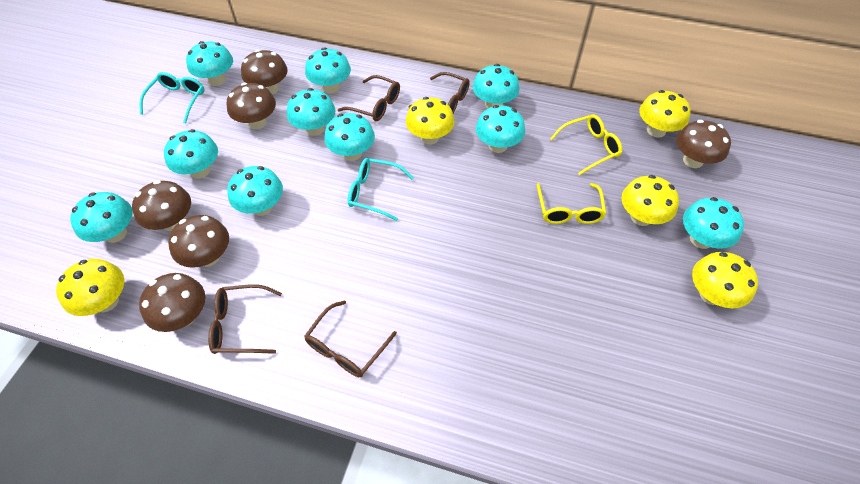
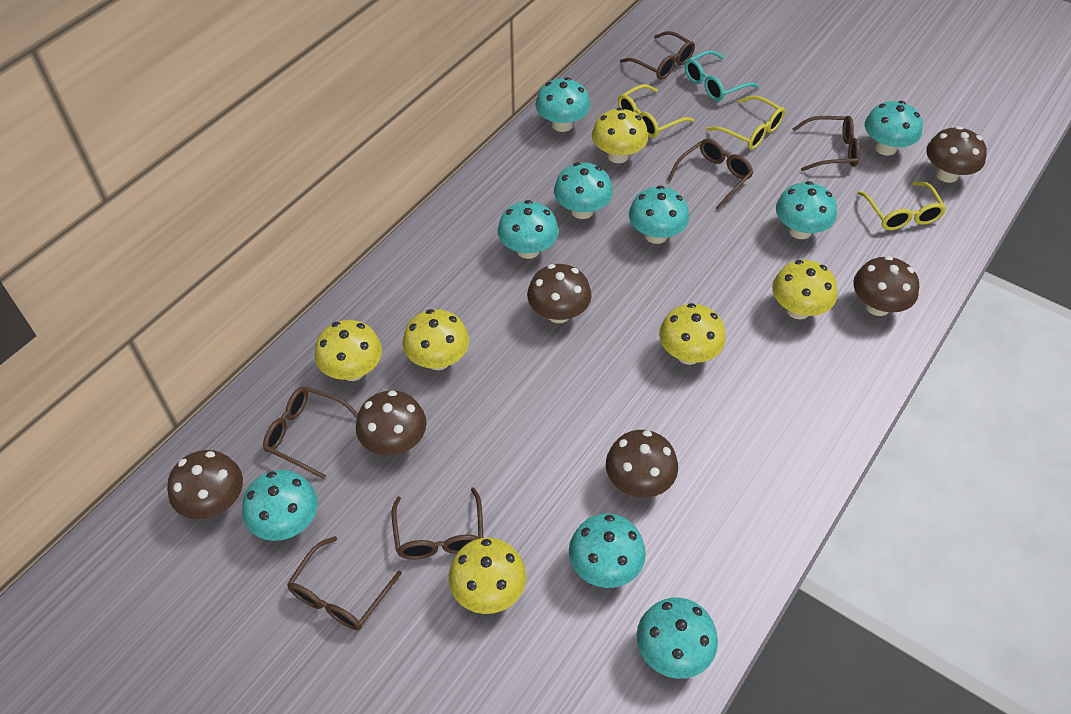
brown glasses: [208,284,282,354] [304,300,397,377] [338,75,400,121] [408,72,470,113] = 4 -> [263,386,358,479] [287,536,402,630] [392,487,483,560] [620,31,695,80] [668,139,753,210] [793,116,860,171] = 6
turquoise glasses: [140,72,204,124] [348,158,414,221] = 2 -> [685,50,759,101] = 1
turquoise mushroom: [70,192,132,243] [164,129,218,179] [186,41,233,86] [227,166,283,216] [287,88,335,136] [305,48,351,93] [325,113,375,161] [473,64,519,108] [476,105,525,153] [683,197,744,249] = 10 -> [242,470,318,541] [498,200,559,259] [535,77,590,132] [554,162,613,219] [569,514,646,588] [629,185,689,244] [637,597,718,679] [776,181,837,239] [865,101,923,156] = 9
yellow glasses: [537,183,606,224] [550,114,622,175] = 2 -> [618,84,695,138] [706,95,785,150] [858,182,946,230] = 3
yellow mushroom: [56,259,124,316] [406,97,455,145] [622,175,679,226] [639,90,691,138] [692,252,758,308] = 5 -> [315,320,382,381] [403,309,469,370] [449,538,527,614] [592,107,648,163] [659,303,726,365] [772,260,837,320] = 6

